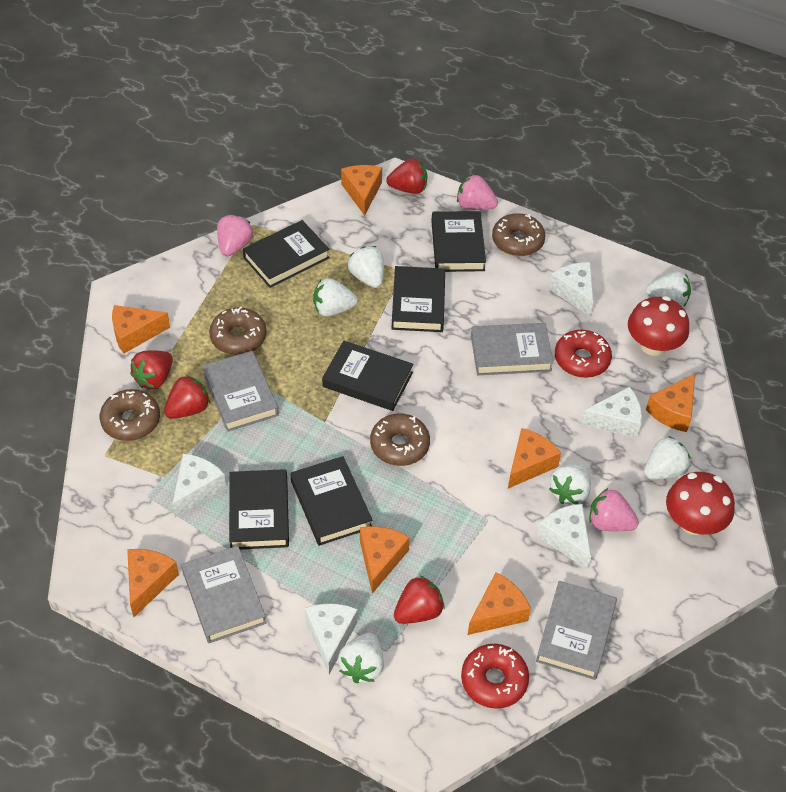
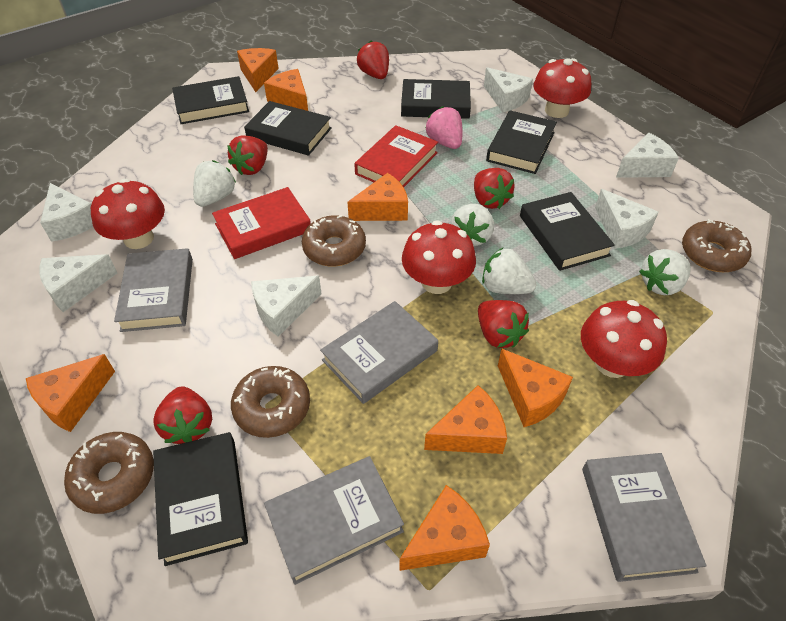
pink strawberry: [217,215,253,256] [457,174,498,210] [589,488,639,531] = 3 -> [425,106,463,149] = 1
red book: none = 0 -> [212,187,311,259] [354,125,438,187] = 2
red donut: [461,644,529,709] [555,330,612,378] = 2 -> none = 0
red mushroom: [628,296,689,356] [666,472,735,535] = 2 -> [91,179,165,249] [402,220,476,294] [533,58,591,118] [581,300,667,378] = 4
red strawberry: [130,350,173,389] [164,375,210,419] [386,159,428,194] [394,576,444,624] = 4 -> [153,386,212,444] [227,135,268,175] [357,41,389,79] [474,168,515,209] [478,300,529,348] = 5
white cheese: [172,454,226,517] [305,604,358,674] [537,504,591,570] [549,262,593,317] [581,387,642,438] = 5 -> [39,254,117,312] [40,183,93,242] [251,276,322,337] [484,67,533,113] [595,189,659,249] [616,133,679,178] = 6
white strawberry: [313,278,358,317] [338,633,384,683] [348,246,384,288] [549,463,591,505] [644,436,691,480] [646,272,691,307] = 6 -> [193,160,236,207] [451,204,494,246] [482,248,537,294] [639,249,691,295] = 4

